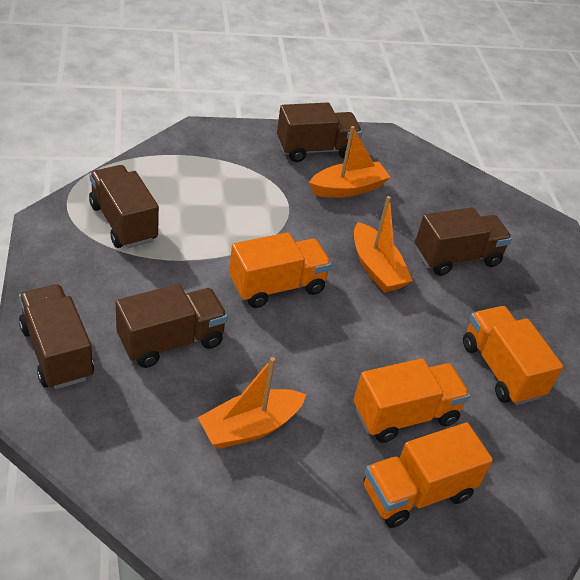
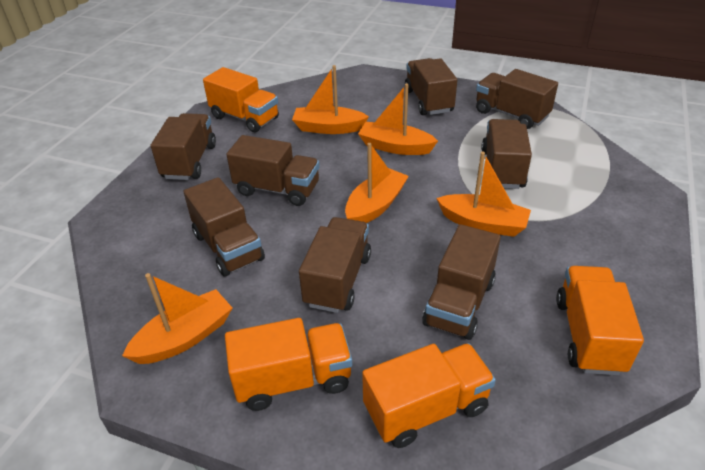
brown truck: [19,284,94,389] [89,165,159,248] [116,284,228,368] [277,103,362,162] [415,207,512,276] = 5 -> [151,113,216,180] [184,177,265,276] [226,135,320,206] [299,217,371,313] [405,58,457,115] [422,224,501,340] [476,69,558,129] [481,119,532,189] = 8
orange boat: [198,357,306,449] [309,126,390,198] [354,196,413,293] = 3 -> [122,273,232,364] [292,65,369,134] [345,143,409,223] [358,84,438,155] [436,152,531,237] = 5

